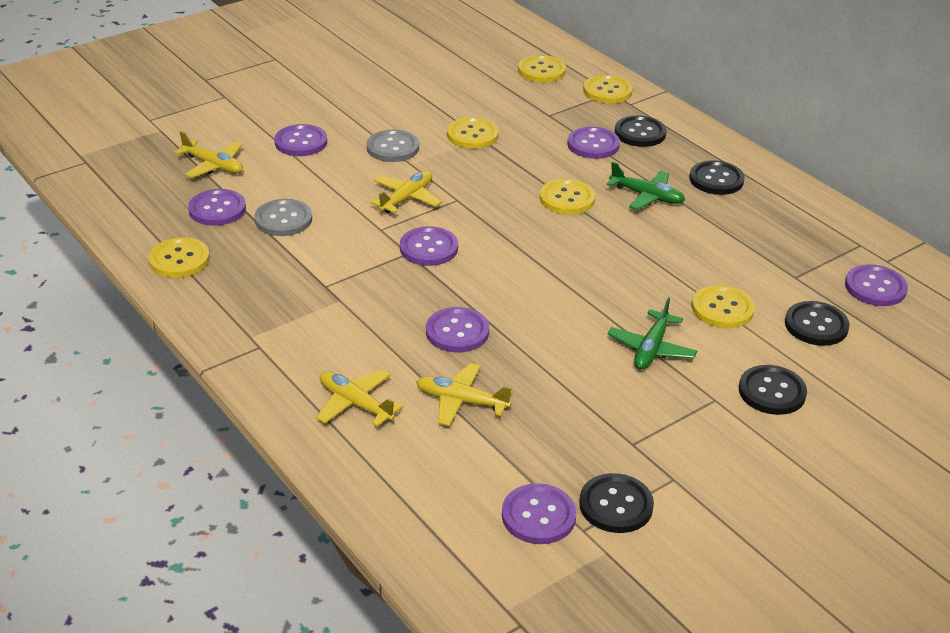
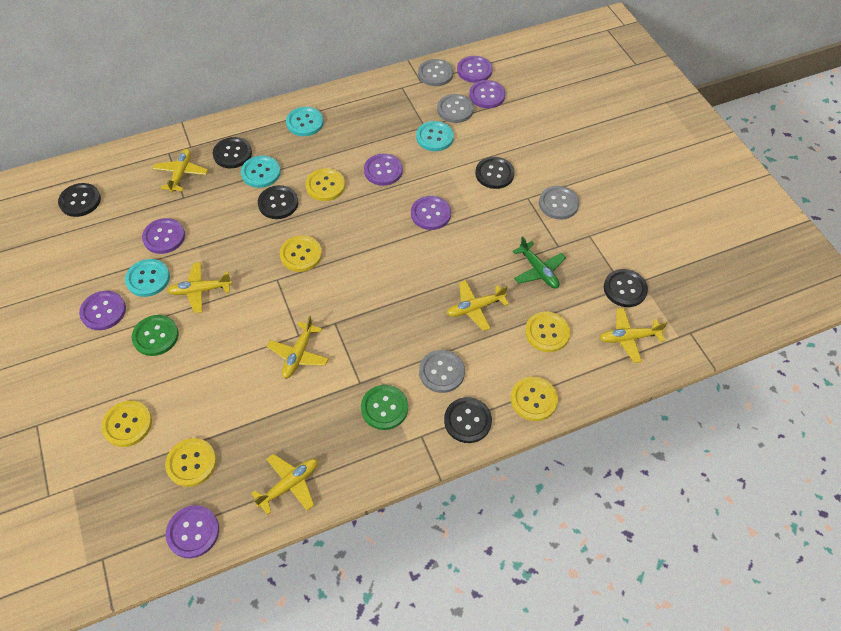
black button: [579,473,654,533] [615,116,667,147] [690,160,745,195] [739,365,807,415] [785,301,850,346] = 5 -> [58,183,101,217] [213,137,252,168] [258,185,298,219] [444,397,492,443] [475,157,515,189] [604,269,648,307] = 6
green button: none = 0 -> [132,315,179,356] [361,385,408,430] = 2
green plane: [607,162,685,210] [608,297,697,370] = 2 -> [513,237,566,289] = 1
grey button: [254,199,312,236] [367,130,419,162] = 2 -> [418,59,453,86] [419,350,465,393] [437,94,474,123] [539,186,579,220] = 4
turquoise button: none = 0 -> [125,259,170,297] [241,156,281,188] [286,107,324,136] [416,121,454,151] = 4
yellow plane: [174,131,243,178] [316,370,404,427] [370,171,442,213] [416,363,513,426] = 4 -> [153,149,208,193] [167,262,232,313] [251,454,318,515] [267,316,328,379] [447,280,509,331] [599,308,667,363] = 6

